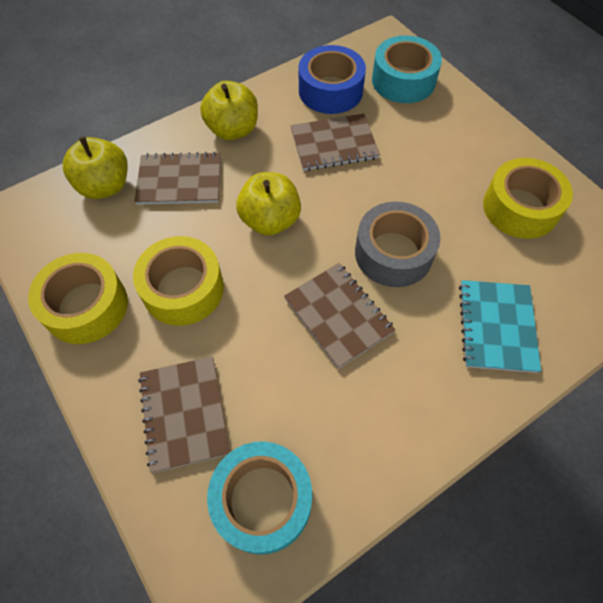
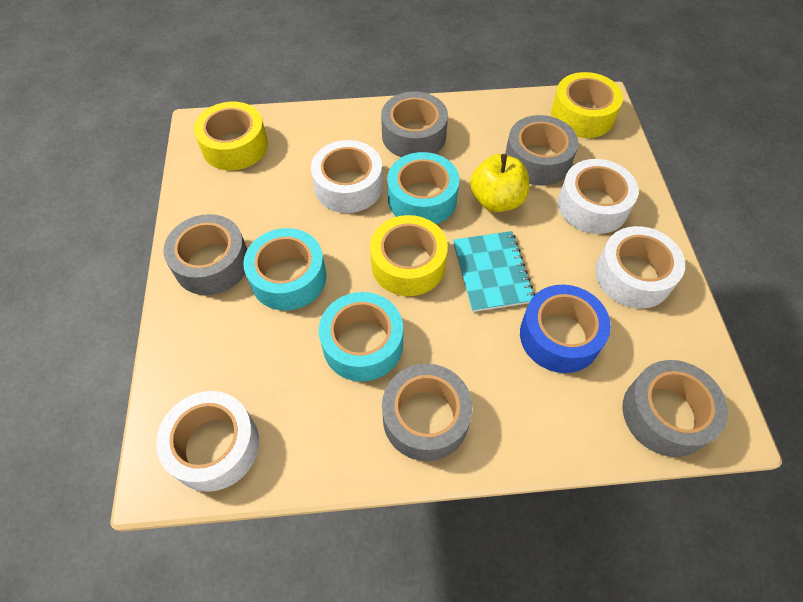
brown notebook: [134,152,221,205] [138,356,230,473] [284,263,396,369] [291,113,380,171] = 4 -> none = 0
grey tape: [355,202,441,287] = 1 -> [163,214,247,295] [381,91,448,157] [382,364,473,461] [505,115,578,186] [622,360,728,457] = 5
turquoise tape: [207,441,312,555] [372,35,442,103] = 2 -> [243,228,326,311] [319,292,403,382] [387,152,459,224] = 3
white tape: none = 0 -> [156,391,259,492] [311,140,383,213] [558,159,639,234] [595,226,685,309] = 4
yellow apple: [63,136,128,199] [200,81,258,140] [236,172,301,236] = 3 -> [470,154,529,212] = 1

